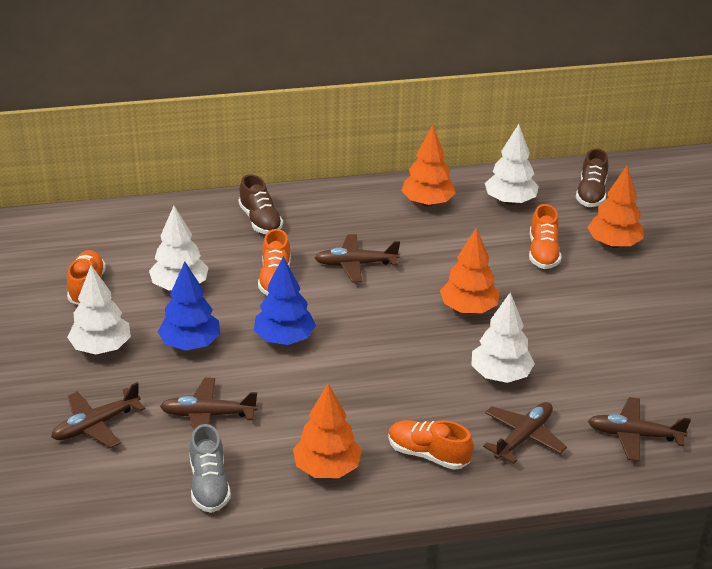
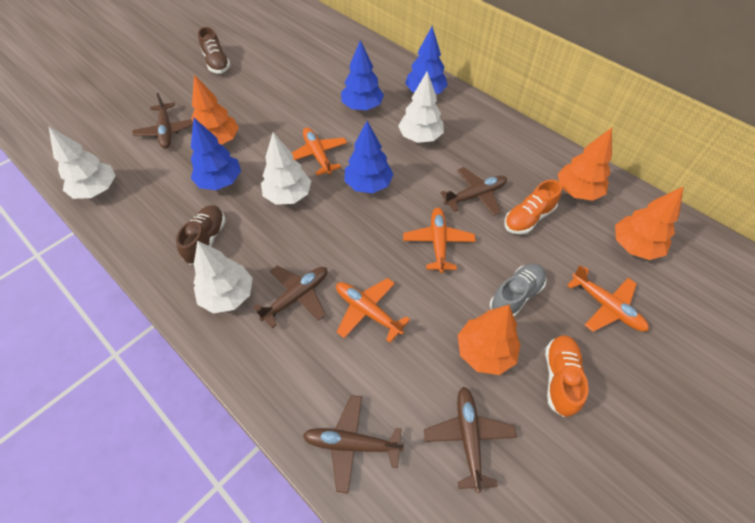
blue tree: [158,261,220,351] [254,256,316,345] = 2 -> [191,118,241,190] [341,40,384,110] [344,121,394,193] [405,26,448,94] = 4
orange plane: none = 0 -> [292,128,347,176] [336,278,410,343] [403,208,476,273] [567,265,649,332] = 4
orange shoe: [67,250,106,305] [258,229,291,295] [388,420,474,470] [529,204,561,269] = 4 -> [504,180,562,234] [545,335,589,417] = 2

